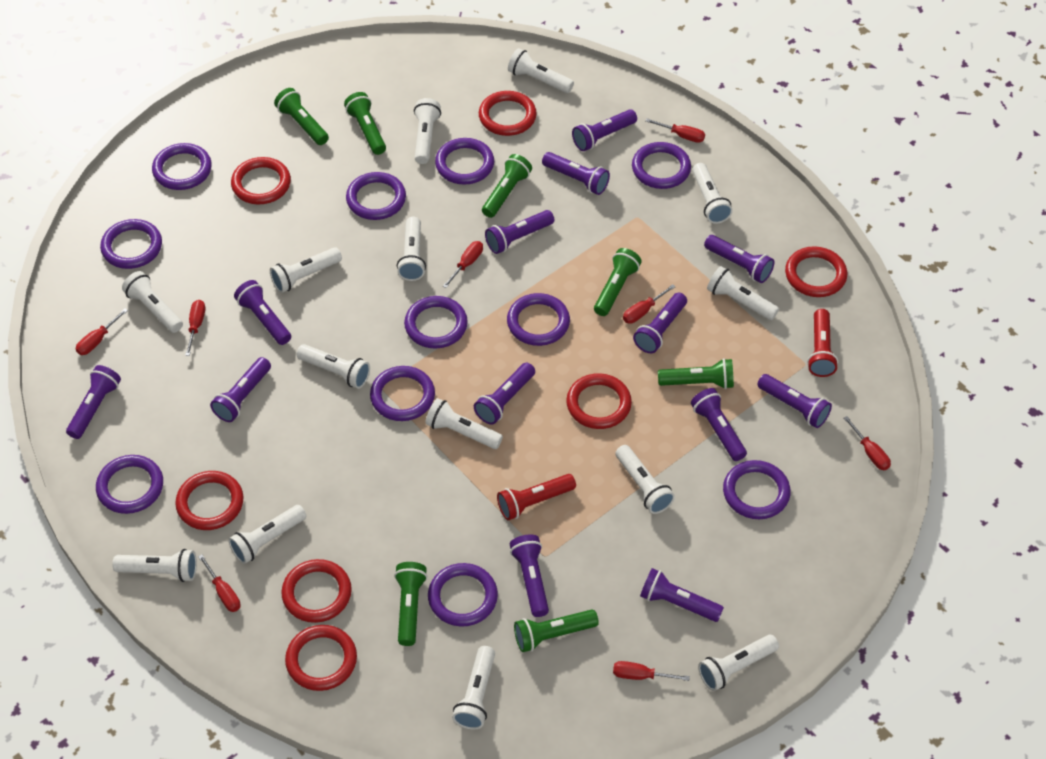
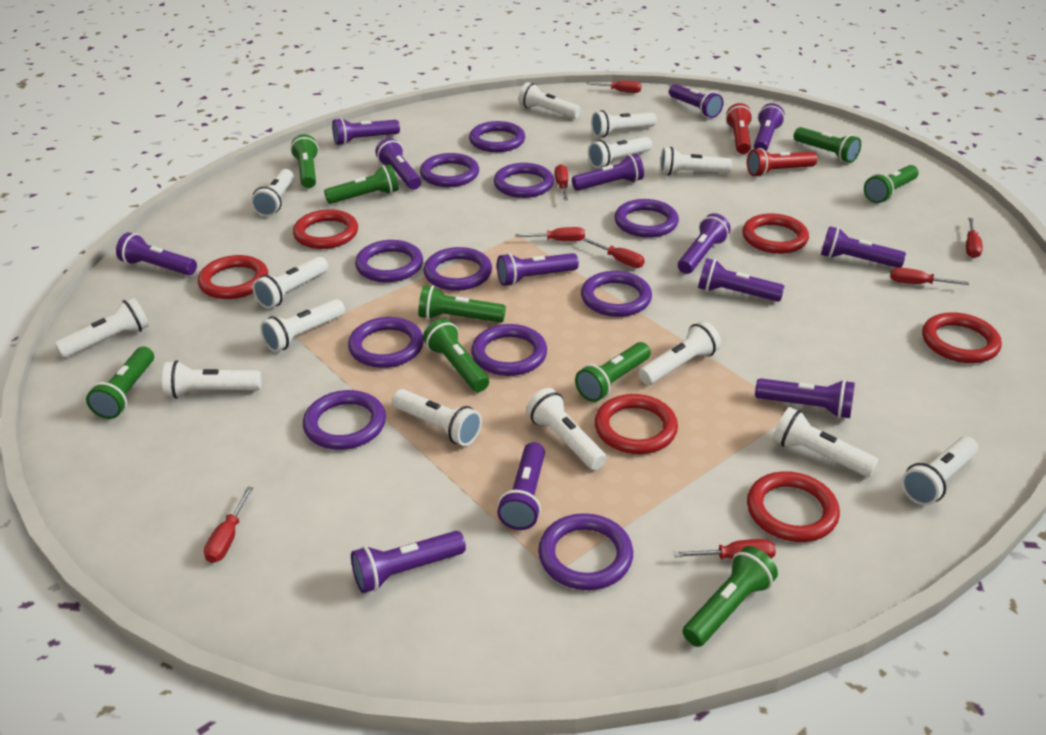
green flashlight: [274,88,329,145] [344,92,386,155] [394,562,427,646] [482,154,532,218] [514,609,599,652] [594,248,642,316] [658,358,734,389] = 7 -> [86,347,154,419] [290,134,319,188] [324,165,399,204] [418,285,506,322] [423,318,489,392] [575,342,651,402] [683,546,778,647] [794,127,861,163] [864,165,918,203] = 9
red ring: [175,471,243,530] [231,157,291,205] [281,559,352,623] [285,625,357,691] [479,91,537,136] [566,373,632,429] [785,246,847,297] = 7 -> [198,255,268,299] [293,209,358,249] [595,394,678,454] [742,213,809,254] [747,471,840,542] [922,312,1002,363] = 6

